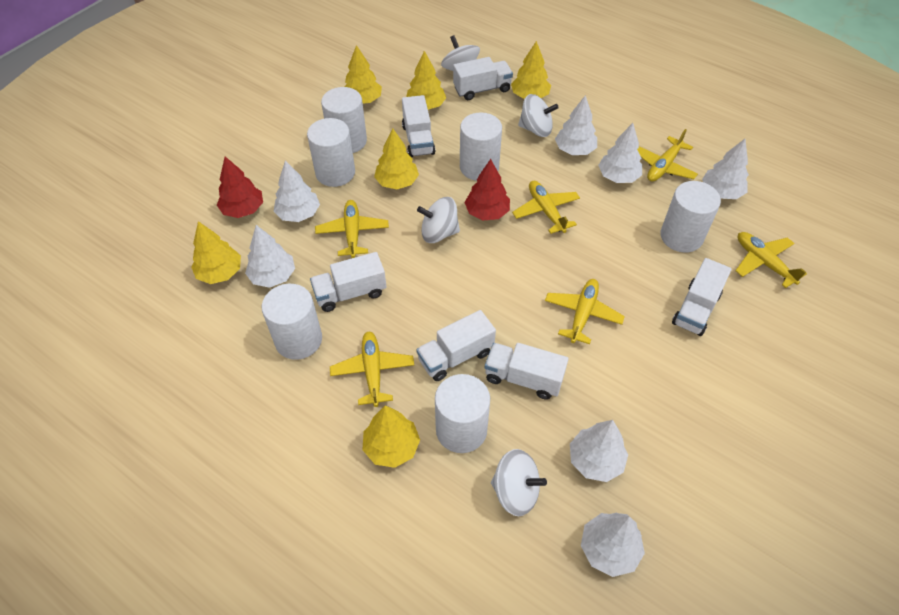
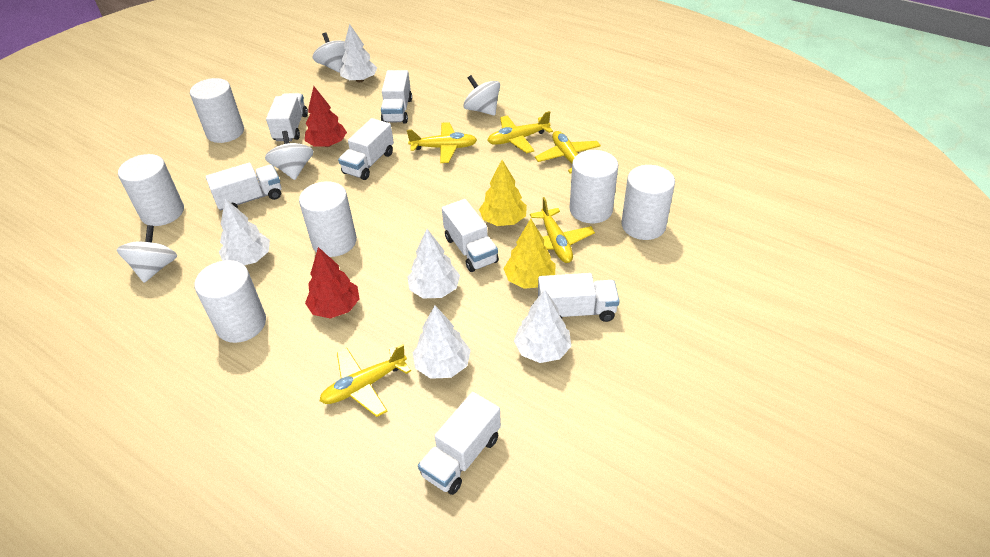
white tree: [245,225,295,288] [274,161,320,222] [555,95,597,155] [570,420,628,482] [581,512,645,577] [598,123,642,183] [702,139,749,199] = 7 -> [219,199,270,265] [340,24,377,82] [407,229,460,299] [413,305,471,379] [514,289,571,363] = 5
white truck: [310,252,387,312] [402,95,435,157] [416,310,496,381] [453,57,513,100] [485,343,568,399] [672,258,731,336] = 6 -> [206,163,281,211] [266,93,308,141] [338,118,394,180] [381,70,412,123] [418,392,501,495] [442,199,499,272] [538,273,619,322] = 7
yellow plane: [315,200,389,258] [330,331,414,407] [512,180,580,234] [545,279,625,344] [637,129,698,182] [735,232,807,288] = 6 -> [320,344,411,417] [407,122,477,163] [487,111,553,153] [530,197,595,263] [535,131,601,173] = 5
yellow tree: [191,221,241,284] [345,45,382,104] [362,405,420,468] [374,128,419,189] [406,51,446,110] [511,41,551,99] = 6 -> [479,160,527,226] [504,219,555,289] = 2

